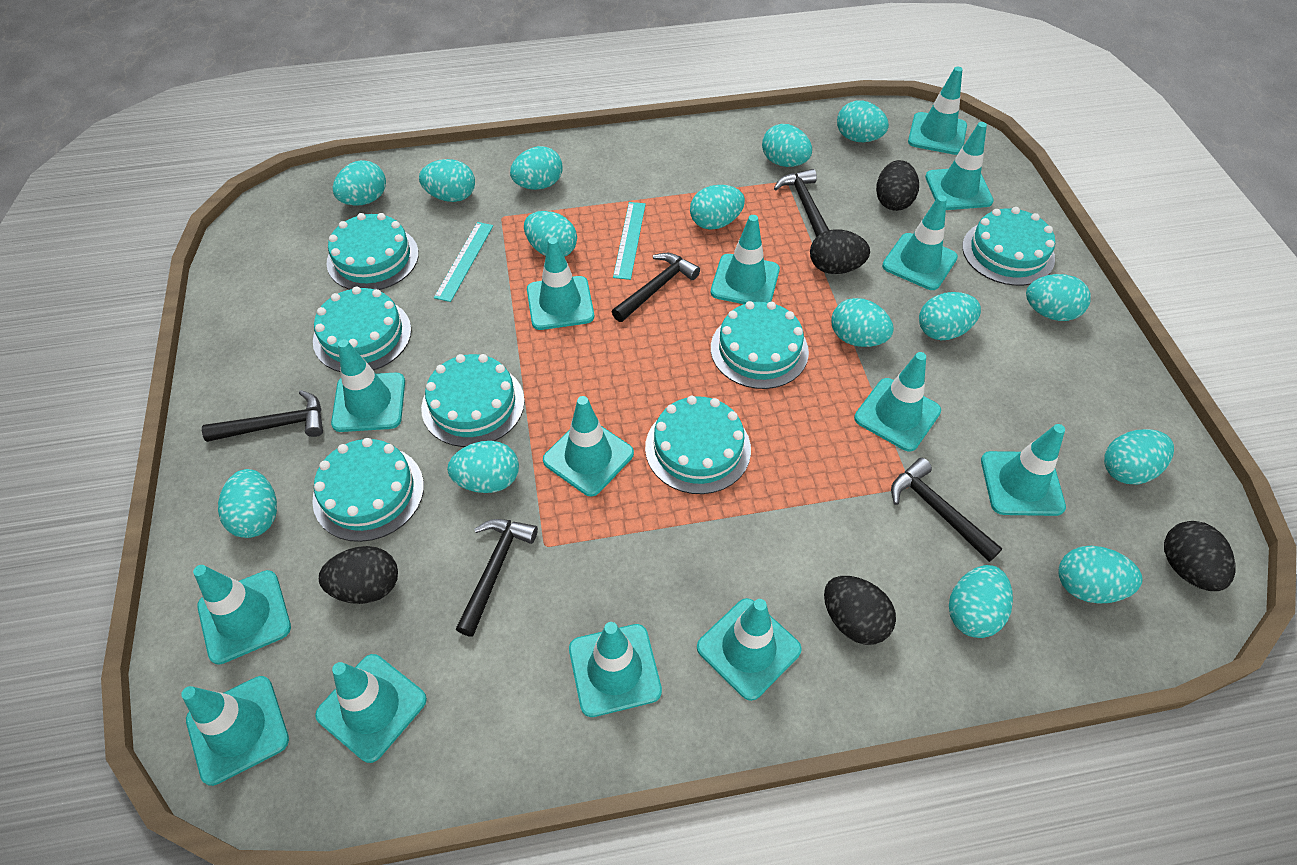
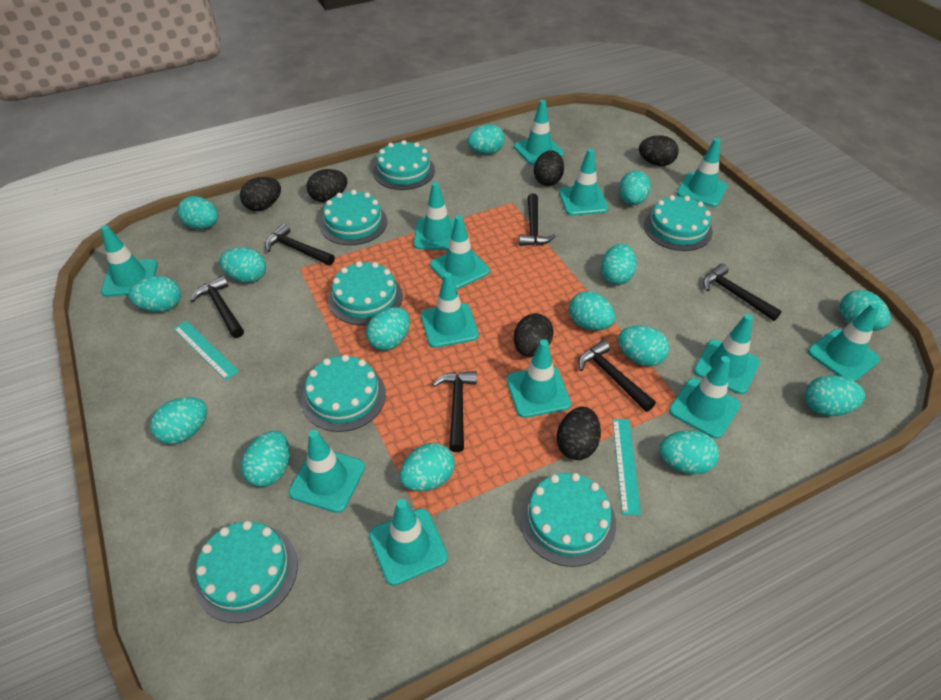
black egg: [319,546,398,604] [810,230,870,274] [824,576,896,645] [876,160,919,211] [1164,521,1236,591] = 5 -> [240,177,281,211] [306,169,348,202] [514,313,554,357] [534,150,564,186] [557,407,601,460] [639,135,679,166] = 6
black hammer: [202,390,323,442] [456,519,538,637] [612,253,700,322] [774,169,829,237] [891,458,1003,562] = 5 -> [191,276,244,338] [265,224,335,266] [432,371,477,452] [519,193,555,246] [578,340,656,412] [703,264,782,321] = 6
turquoise traffic cone: [181,676,289,786] [193,565,291,665] [315,654,427,763] [331,339,405,432] [527,237,594,330] [543,396,634,496] [569,622,662,717] [697,598,802,701] [711,215,780,304] [854,352,941,452] [882,195,958,290] [908,67,967,155] [925,122,994,210] [981,424,1066,516] = 14 -> [101,225,158,297] [289,430,365,513] [369,499,448,586] [414,182,455,250] [421,272,479,348] [430,215,490,289] [506,339,571,418] [514,100,564,165] [559,149,608,216] [669,356,740,439] [677,138,727,207] [694,314,760,394] [808,303,880,382] = 13

